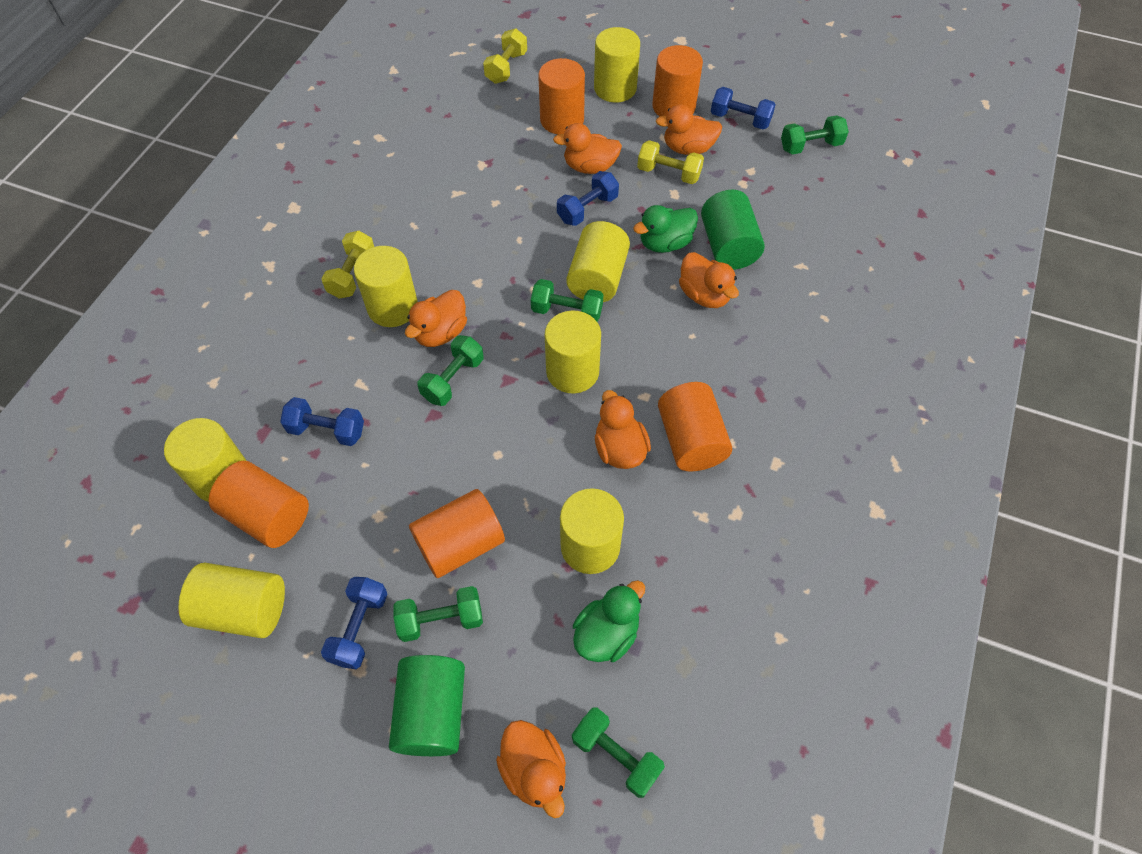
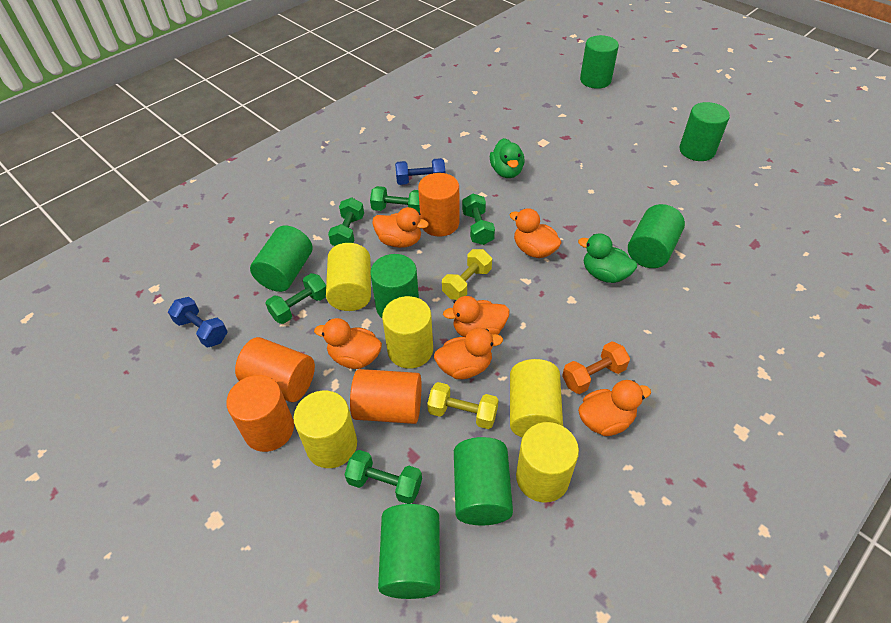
blue dumbbell: [280,397,364,446] [321,577,388,669] [557,171,619,226] [711,87,776,129] = 4 -> [168,297,227,348] [395,158,445,185] = 2
green cylinder: [389,655,465,756] [701,190,765,270] = 2 -> [250,225,312,292] [370,254,419,318] [378,504,440,599] [454,437,513,525] [580,35,619,89] [628,204,685,268] [679,102,730,161] = 7
orange cylinder: [209,461,309,548] [409,489,505,578] [538,58,585,134] [652,45,703,117] [658,382,732,471] = 5 -> [226,375,294,452] [235,337,315,402] [350,369,422,424] [418,173,459,237] = 4
orange dumbbell: none = 0 -> [562,341,630,394] = 1
yellow cylinder: [164,418,247,502] [178,563,285,638] [354,246,418,327] [545,311,601,393] [560,488,624,574] [566,221,630,302] [594,27,640,103] = 7 -> [293,391,357,468] [326,243,371,311] [382,296,433,369] [510,359,563,438] [516,422,579,502] = 5
yellow dumbbell: [322,231,374,299] [483,28,527,84] [637,140,704,184] = 3 -> [427,382,499,429] [442,249,492,300] = 2

